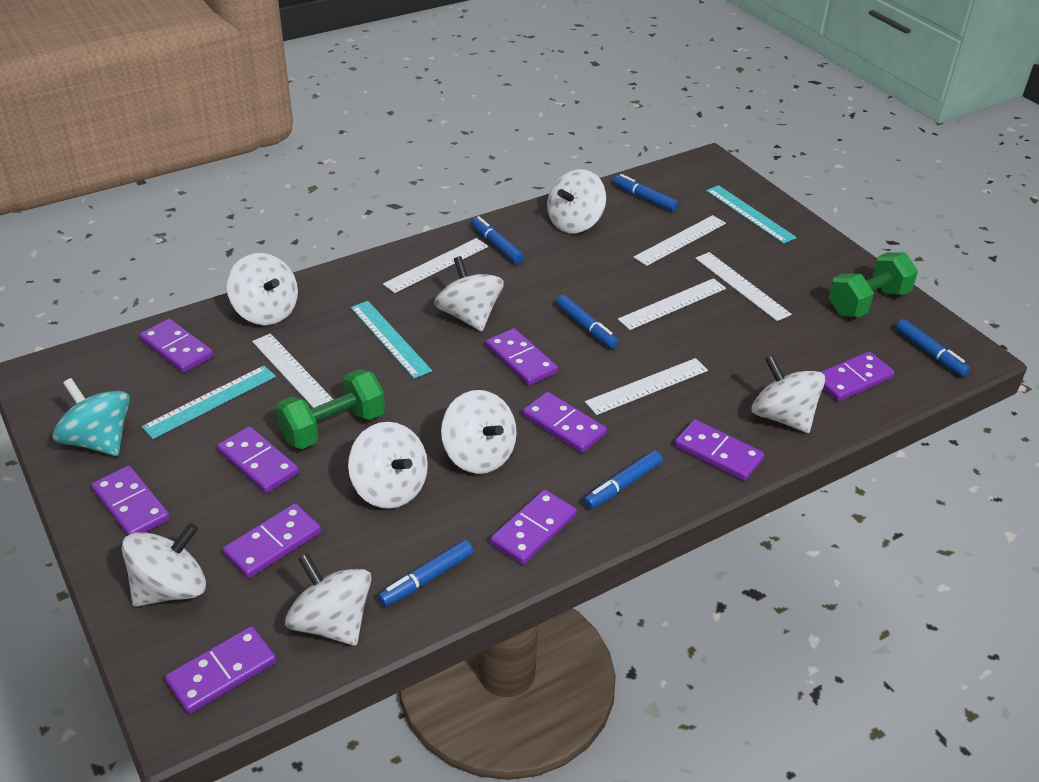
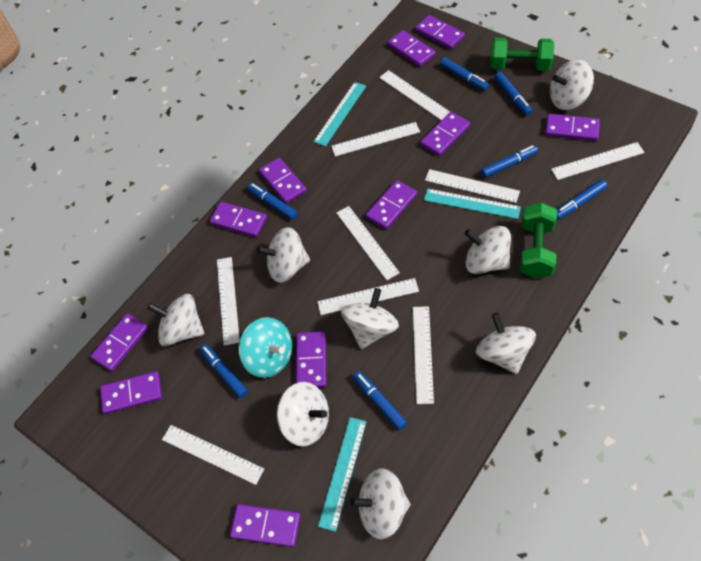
blue marker: [378,540,473,607] [471,216,524,264] [556,295,619,349] [583,450,662,509] [613,174,679,212] [896,319,970,377] = 6 -> [199,344,248,398] [247,183,298,220] [353,371,407,430] [440,57,489,91] [481,145,538,178] [494,72,532,115] [557,180,607,220] = 7
purple domino: [91,466,170,535] [139,319,213,373] [165,626,277,714] [217,426,299,493] [223,504,321,578] [486,328,558,386] [490,490,577,565] [523,392,607,453] [674,419,764,481] [821,352,895,401] = 10 -> [90,313,149,371] [100,371,162,414] [210,202,267,237] [230,504,301,547] [259,158,307,204] [296,331,326,388] [366,180,417,229] [387,30,436,67] [415,15,465,49] [420,112,470,156] [545,114,600,141] = 11
white ruler: [252,333,334,408] [383,238,488,293] [585,358,708,415] [618,278,726,330] [633,215,726,266] [695,252,792,321] = 6 -> [162,425,264,485] [217,257,240,345] [317,278,419,315] [331,122,420,157] [337,206,400,280] [379,70,450,120] [413,306,434,404] [425,169,520,203] [551,142,645,180] = 9

